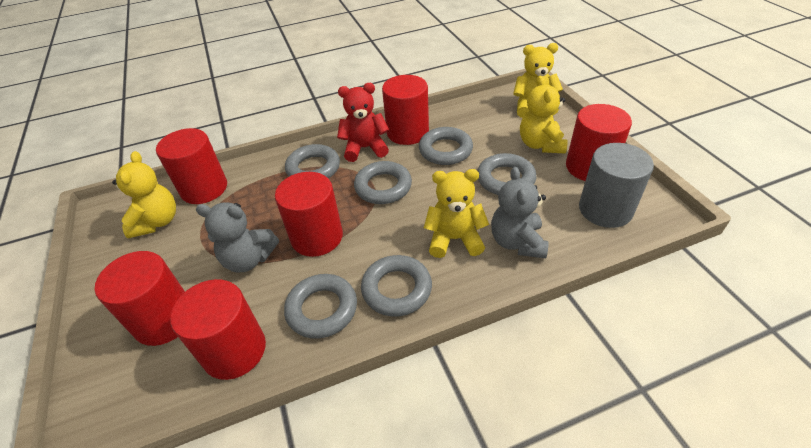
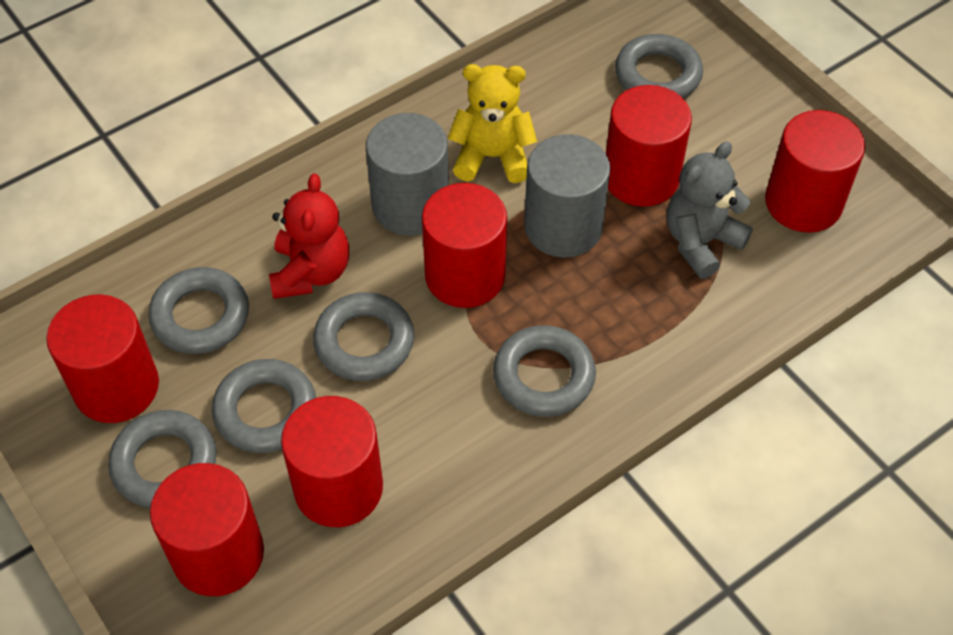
grey cylinder: [579,143,654,228] = 1 -> [366,113,449,235] [524,134,611,258] = 2
grey teddy bear: [196,202,279,272] [491,167,549,258] = 2 -> [667,142,753,279] = 1
yellow teddy bear: [112,151,176,238] [424,169,489,258] [513,43,563,118] [520,76,568,154] = 4 -> [448,64,537,183] = 1

